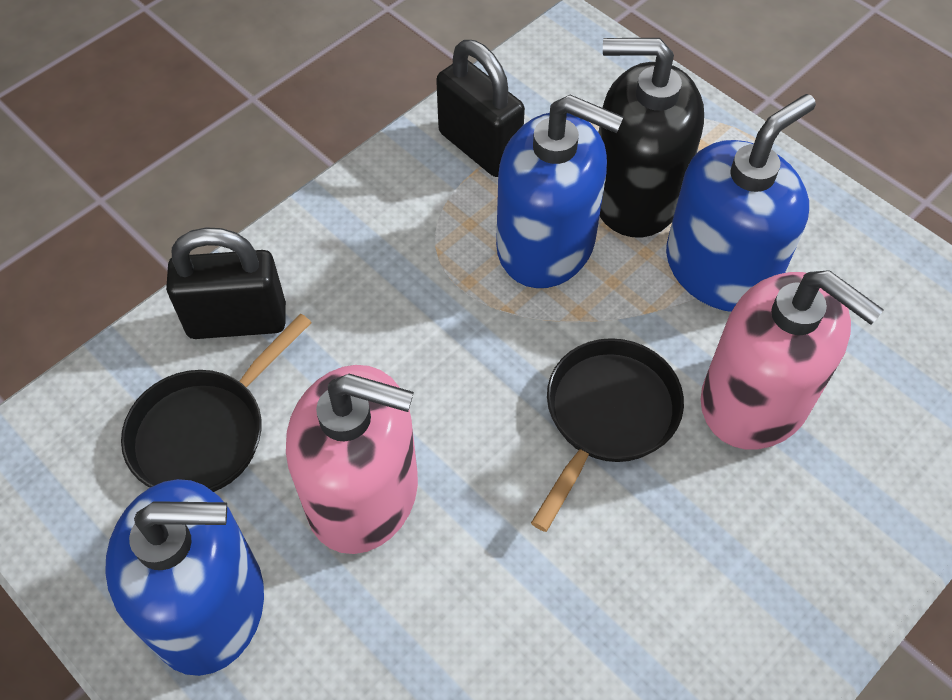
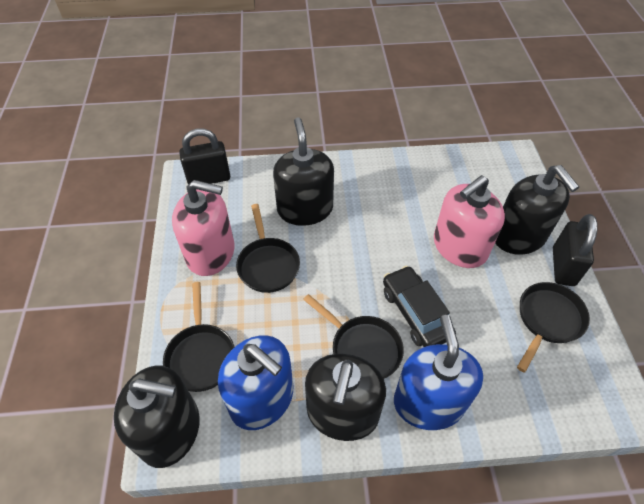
black car: none = 0 -> [383,266,456,347] = 1
black pan: [121,313,312,492] [531,338,684,532] = 2 -> [163,282,234,392] [236,204,300,293] [303,294,404,379] [517,282,590,372] = 4
black soap dispenser: [598,38,704,237] = 1 -> [114,365,200,468] [273,117,334,226] [305,354,386,441] [495,165,579,255] = 4
blue soap dispenser: [105,479,264,676] [496,95,623,288] [666,94,816,312] = 3 -> [218,335,293,430] [394,315,483,430] = 2

